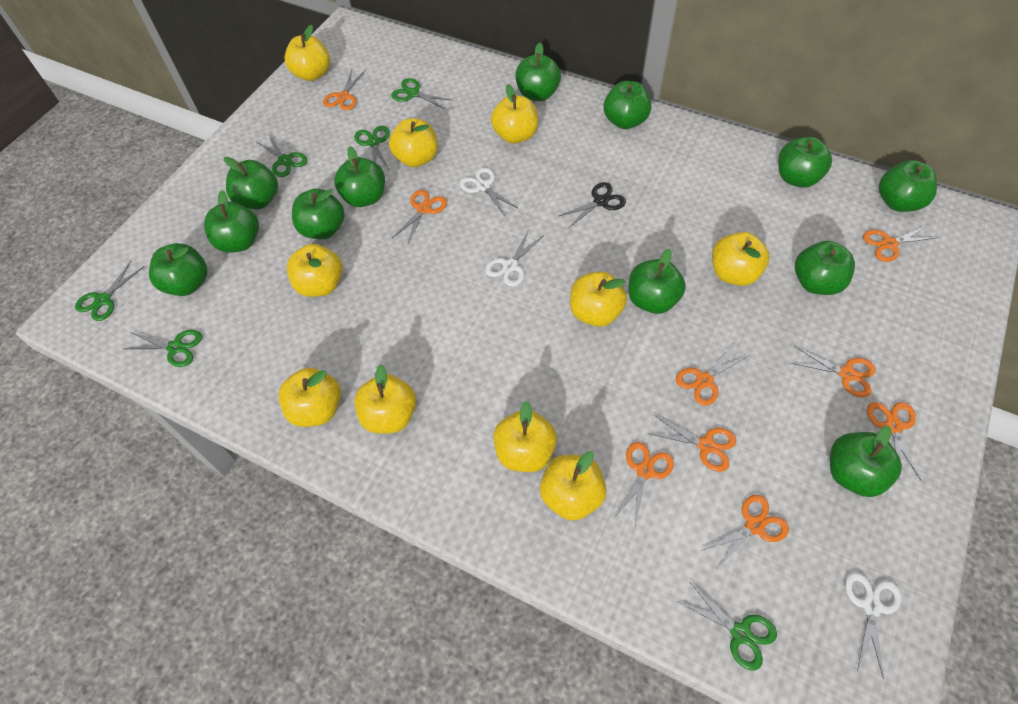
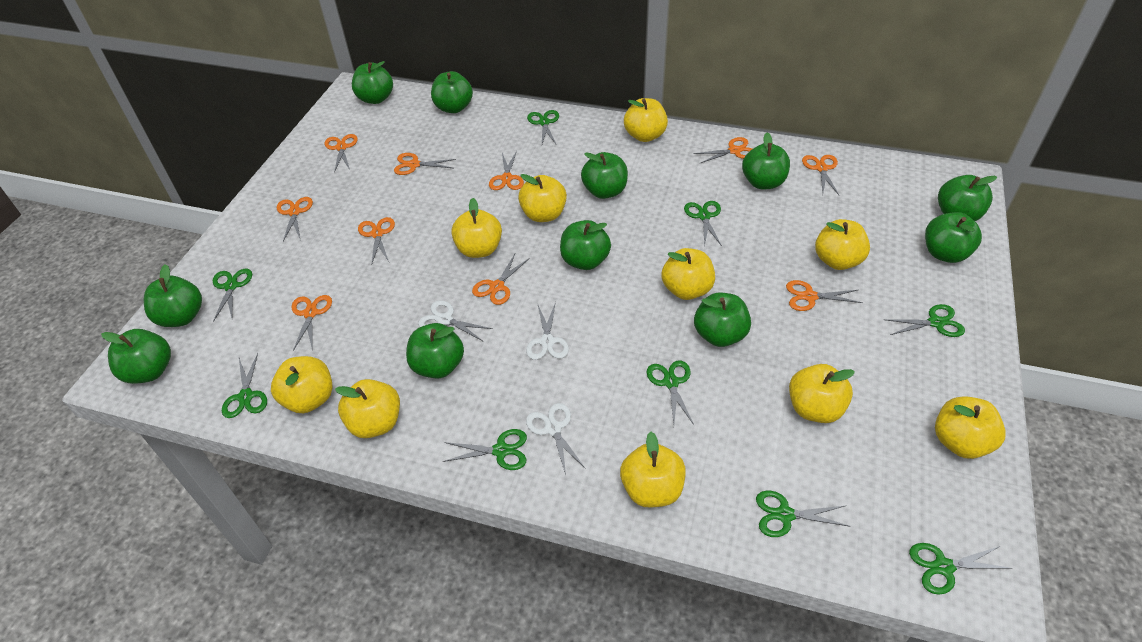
black scissors: [559,182,626,227] = 1 -> none = 0
green apple: [149,243,207,296] [204,190,259,253] [224,157,278,210] [292,188,345,239] [334,146,385,207] [515,43,561,101] [604,81,651,129] [628,249,686,314] [778,137,832,188] [795,241,855,295] [830,426,902,497] [879,160,937,212] = 12 -> [101,329,171,384] [144,264,202,327] [352,61,393,104] [406,323,464,379] [431,71,473,113] [560,220,611,270] [581,152,628,199] [694,292,751,347] [742,132,790,189] [925,212,982,263] [938,175,997,221] = 11
green scissors: [75,261,144,321] [123,330,202,367] [255,134,307,177] [354,126,390,171] [391,78,453,109] [677,581,777,670] = 6 -> [213,269,252,322] [222,353,267,418] [443,429,527,470] [527,110,559,145] [647,360,694,425] [684,201,722,246] [756,490,849,537] [883,304,965,337] [909,543,1013,595] = 9
orange scissors: [323,69,366,110] [392,190,447,245] [614,442,674,526] [648,415,736,472] [676,343,750,406] [701,495,789,571] [791,347,876,397] [863,225,940,262] [867,402,921,480] = 9 -> [277,197,313,241] [292,295,332,351] [325,134,358,173] [358,217,395,263] [394,153,456,175] [472,254,530,305] [489,151,524,190] [693,137,752,164] [786,280,863,311] [802,155,839,195] = 10

